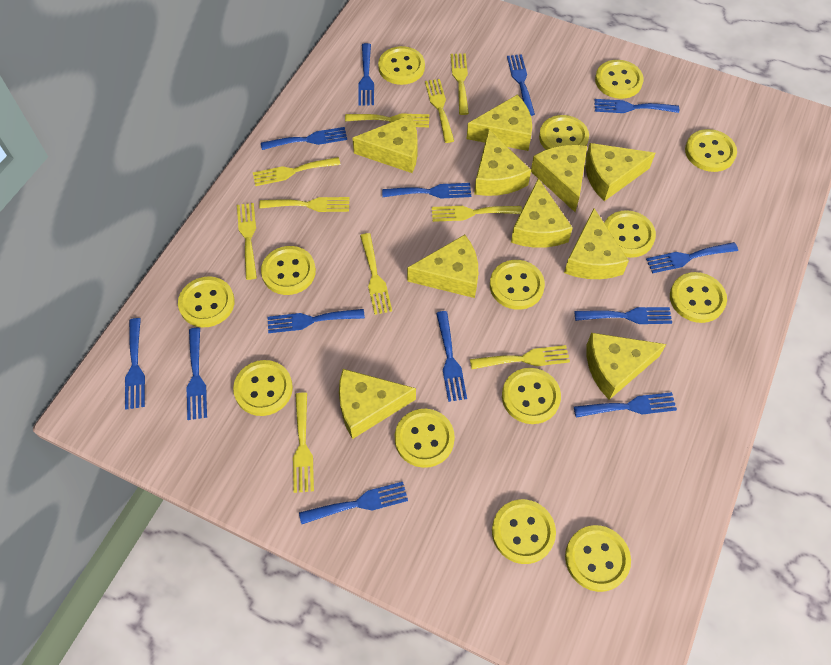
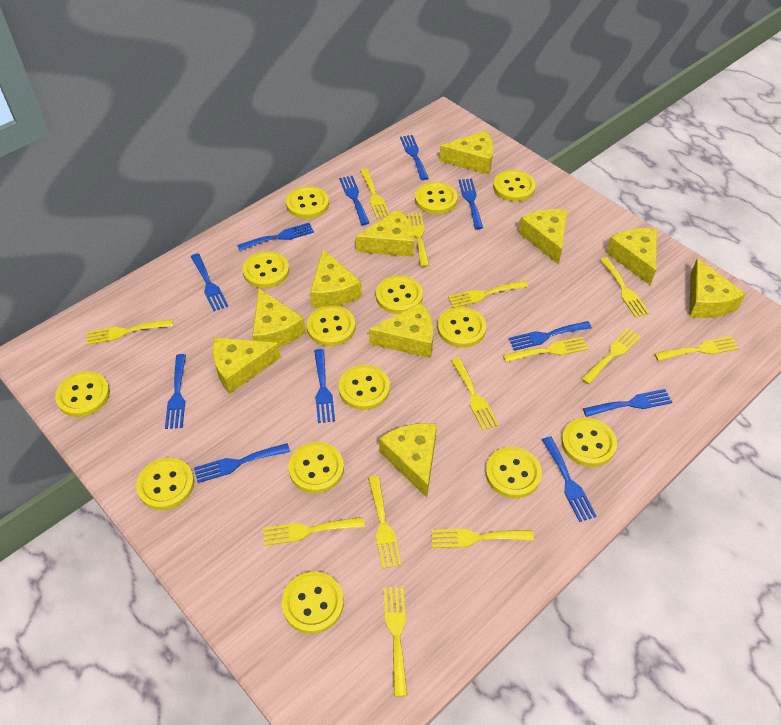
blue fork: [125,318,145,410] [187,328,207,420] [261,127,347,150] [267,309,365,333] [299,482,408,524] [358,43,374,106] [382,183,471,199] [436,311,467,402] [507,54,535,116] [574,307,672,324] [574,392,677,417] [594,99,679,113] [646,242,738,273] = 13 -> [165,354,186,429] [191,253,228,311] [194,443,290,483] [237,223,314,251] [314,349,335,423] [339,176,369,225] [400,135,429,180] [459,178,483,229] [508,321,592,351] [542,436,597,522] [583,389,672,417] = 11
yellow fork: [237,203,257,280] [253,157,341,186] [259,197,350,212] [293,392,314,493] [345,113,429,127] [360,233,392,315] [425,79,454,143] [432,206,522,222] [451,53,469,115] [470,345,570,369] = 10 -> [87,319,173,345] [263,517,365,546] [360,169,389,219] [368,476,401,569] [383,586,407,697] [407,212,429,267] [431,529,534,548] [448,280,528,308] [451,357,499,430] [503,337,588,362] [581,328,641,384] [600,257,649,318] [654,336,739,361] = 13

